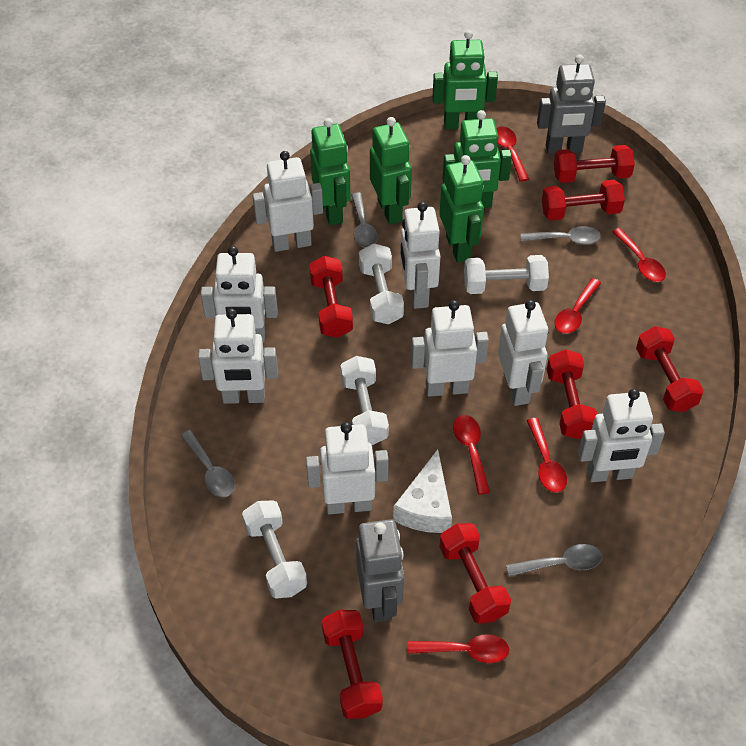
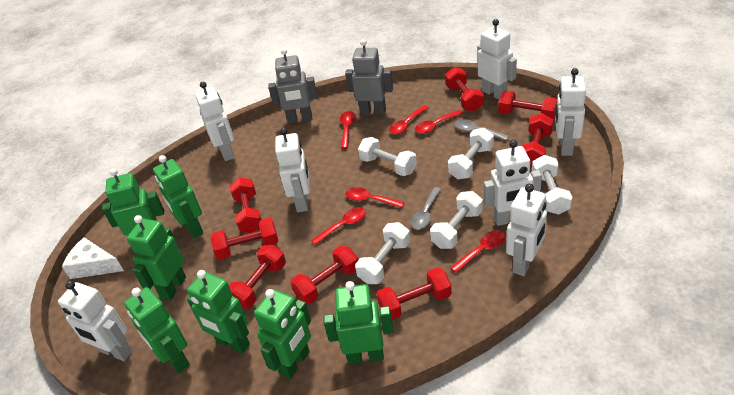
green robot: [310,118,351,225] [370,117,412,224] [432,30,498,129] [439,155,484,263] [442,110,512,208] = 5 -> [102,168,164,235] [124,287,190,373] [127,215,186,301] [153,155,203,238] [187,270,250,354] [254,289,311,379] [323,281,394,364] = 7
grey spoon: [181,430,235,497] [351,193,378,248] [506,544,602,577] [521,226,601,245] = 4 -> [411,187,441,229] [455,119,509,141] = 2
red dumbbell: [309,256,353,338] [322,610,383,719] [439,523,511,624] [542,180,625,221] [547,349,597,439] [554,145,635,183] [636,326,704,412] = 7 -> [210,218,278,260] [229,245,286,309] [230,177,262,233] [291,245,358,304] [377,267,452,320] [445,67,484,112] [498,91,557,120] [522,113,553,167] = 8
white dumbbell: [242,500,307,599] [340,356,389,445] [359,243,404,324] [464,255,549,294] = 4 -> [355,222,411,284] [358,137,417,176] [430,191,483,249] [448,128,494,179] [532,155,572,215] = 5
white robot: [198,308,278,404] [201,246,278,342] [252,151,323,252] [306,422,389,514] [400,202,441,309] [411,300,489,397] [498,300,548,406] [578,389,665,482] = 8 -> [58,280,132,361] [195,82,235,161] [275,128,310,212] [477,19,517,99] [484,140,542,226] [506,184,547,276] [555,68,586,156] = 7

